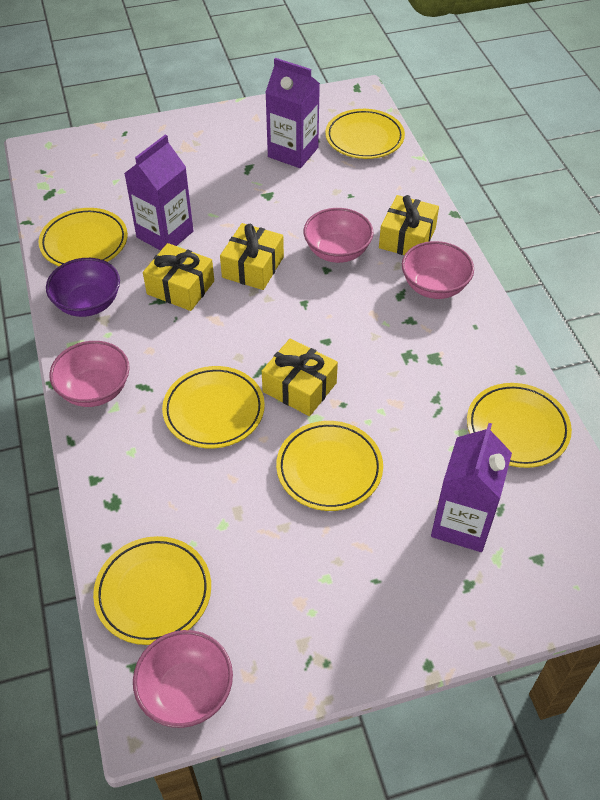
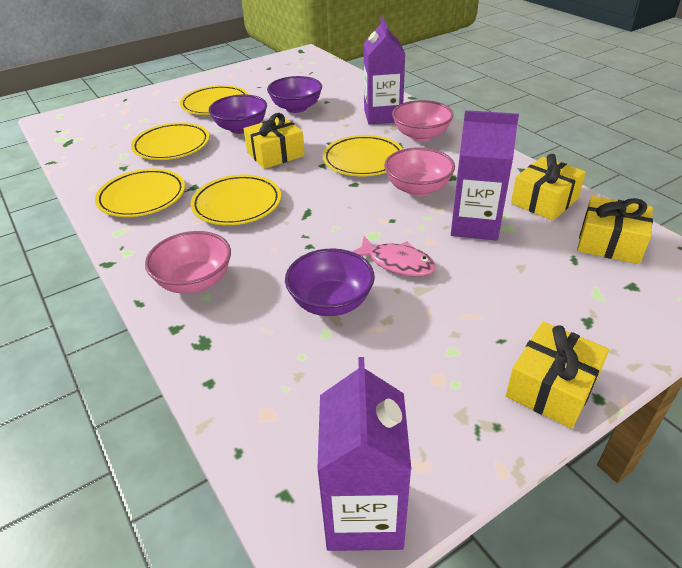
pink bowl: [49,341,130,407] [133,630,233,728] [303,208,374,263] [402,241,474,299] = 4 -> [145,231,231,294] [384,147,455,196] [392,100,454,142] = 3
pink fish: none = 0 -> [352,236,436,277] = 1
purple bowl: [46,258,120,317] = 1 -> [209,95,267,134] [267,76,322,113] [285,248,375,316] = 3
yellow plate: [38,208,128,266] [93,536,211,645] [162,366,265,448] [276,421,383,511] [325,109,405,159] [467,383,572,468] = 6 -> [95,169,185,217] [131,123,210,160] [180,85,249,115] [190,174,281,225] [323,135,403,176] = 5

